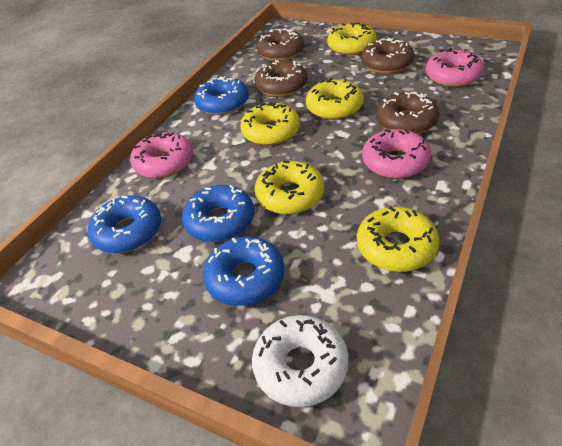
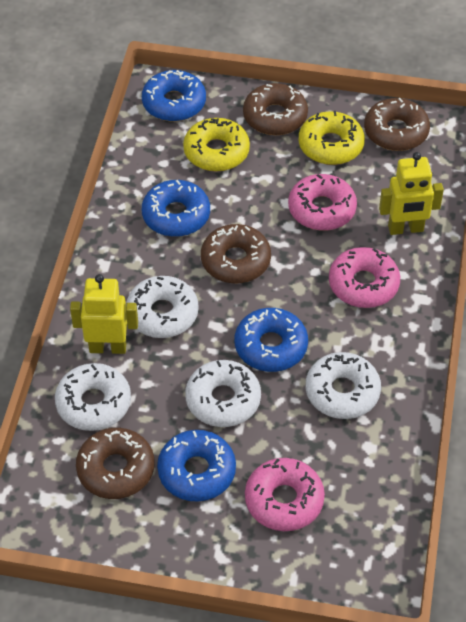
white donut: [252,315,348,407] = 1 -> [55,363,131,431] [126,276,199,338] [185,360,261,427] [306,352,381,419] = 4
yellow donut: [240,102,300,146] [254,161,325,214] [306,78,364,120] [327,22,377,55] [357,206,439,272] = 5 -> [183,118,250,172] [299,111,365,165] = 2
yellow robot: none = 0 -> [70,274,138,354] [379,152,444,235] = 2

